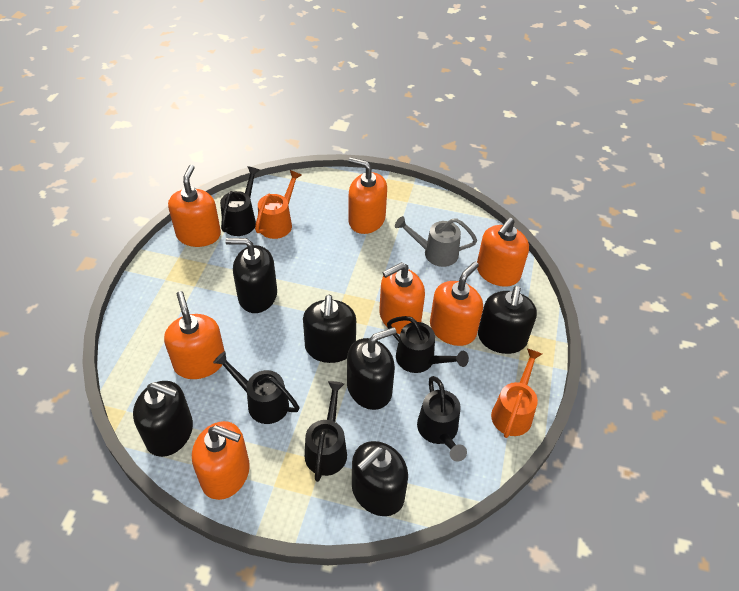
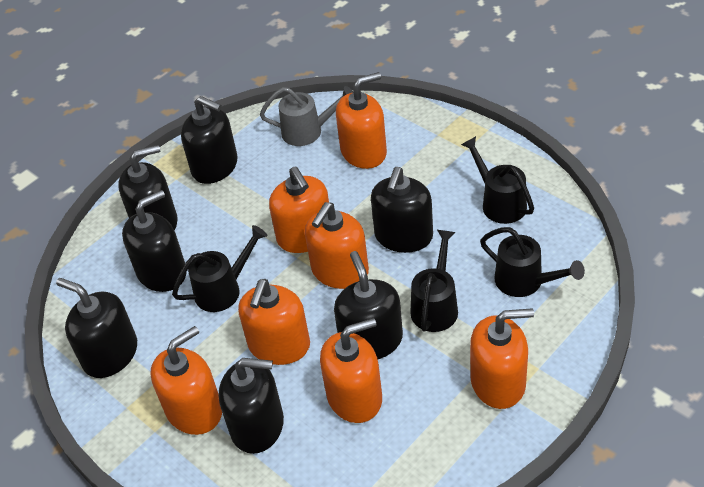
black soap dispenser: [133,381,193,457] [225,238,277,313] [303,295,356,363] [347,327,396,410] [352,441,408,516] [478,286,537,354] = 6 -> [56,278,137,378] [118,145,178,230] [122,190,186,292] [181,96,238,184] [219,358,284,454] [334,251,403,359] [371,167,433,253] = 7
black watering can: [213,351,299,424] [220,166,260,236] [305,381,347,482] [387,316,469,373] [417,376,467,461] = 5 -> [172,225,268,312] [411,230,458,332] [461,136,534,224] [480,227,585,297] = 4
orange watering can: [255,170,302,239] [491,349,542,438] = 2 -> none = 0

